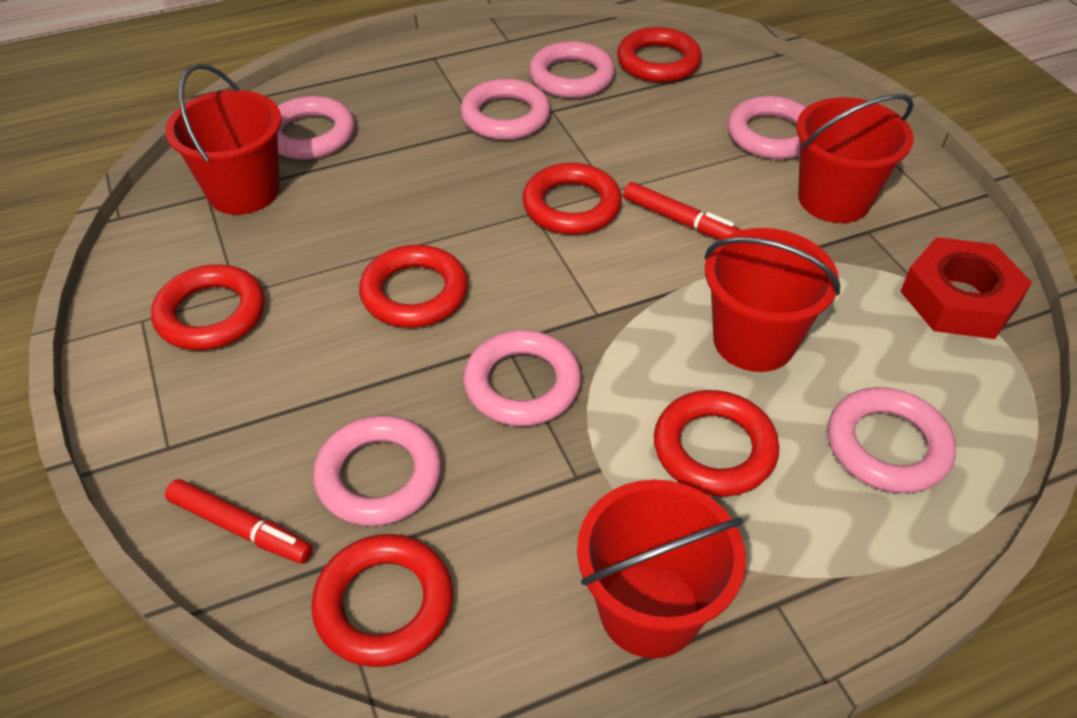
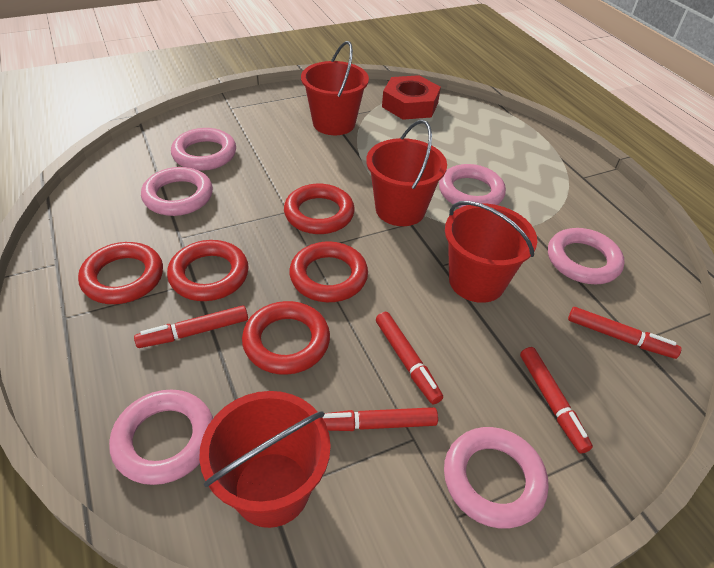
pink ring: [277,96,355,159] [313,415,442,526] [460,78,551,140] [463,330,581,426] [529,41,615,98] [728,96,806,159] [828,387,956,493] = 7 -> [109,389,213,485] [141,167,213,216] [171,128,236,171] [439,164,506,208] [444,427,549,529] [548,228,625,284] = 6
red marker: [165,479,313,564] [623,182,741,240] = 2 -> [134,305,248,348] [322,407,438,431] [376,312,443,404] [520,347,593,454] [568,307,681,359] = 5
red ring: [151,264,265,350] [311,534,453,667] [359,245,468,328] [523,163,622,235] [617,27,702,83] [654,390,779,496] = 6 -> [78,242,163,304] [167,240,249,301] [242,301,330,375] [284,184,355,234] [289,241,368,302] = 5

